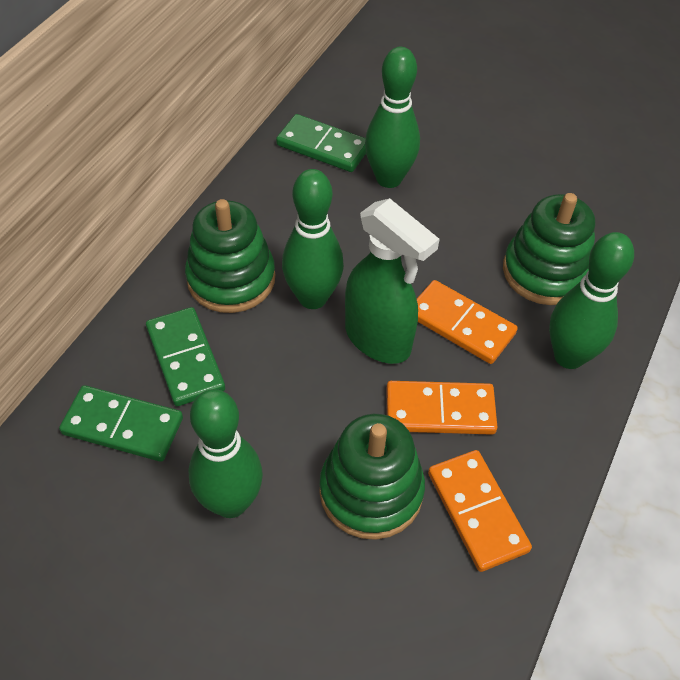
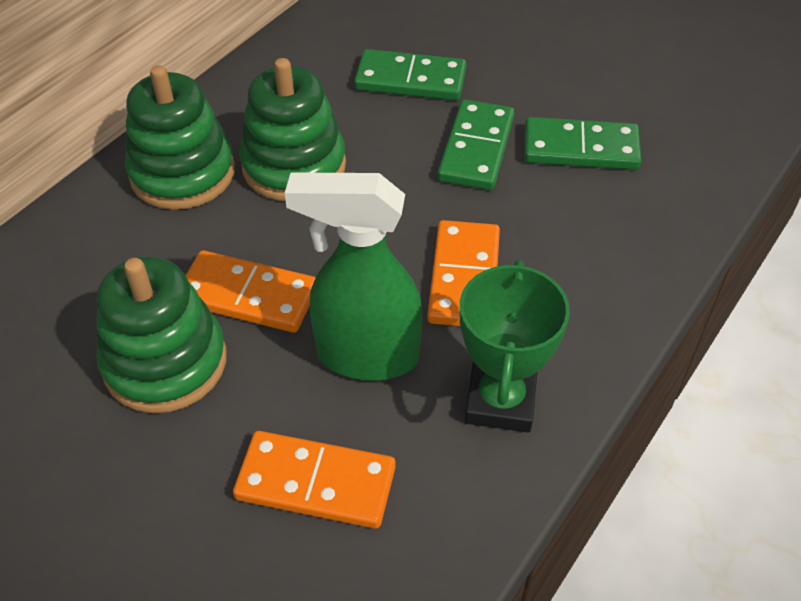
green bowling pin: [188,389,263,518] [282,169,344,309] [365,47,420,188] [549,232,634,369] = 4 -> none = 0
green trophy: none = 0 -> [460,260,570,433] = 1

